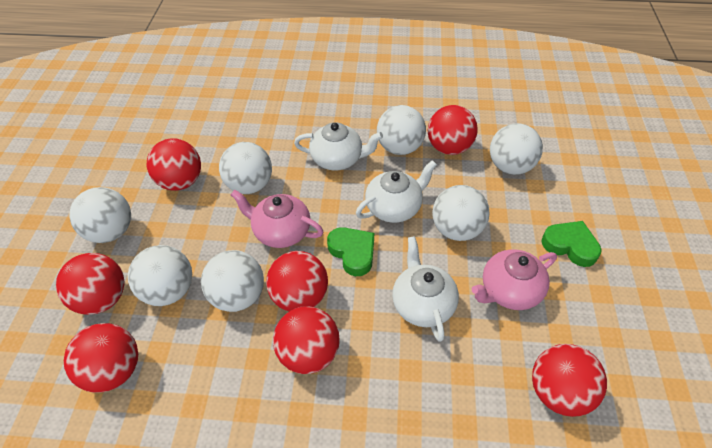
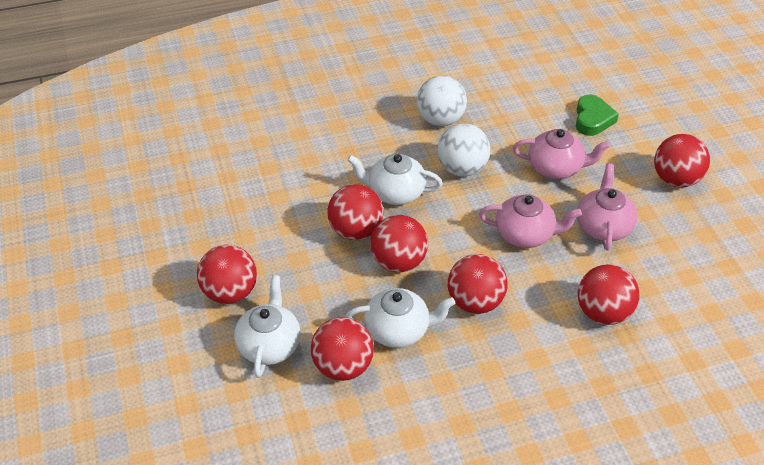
green heart: [327,227,374,276] [541,221,602,267] = 2 -> [576,95,619,136] = 1
pink teapot: [231,190,323,248] [472,249,557,310] = 2 -> [479,194,582,248] [513,129,610,179] [577,163,638,251] = 3
white ball: [69,187,131,243] [128,245,192,306] [201,250,264,312] [219,142,272,194] [377,105,426,155] [432,185,489,241] [490,123,543,175] = 7 -> [416,76,467,126] [437,123,490,177] = 2

